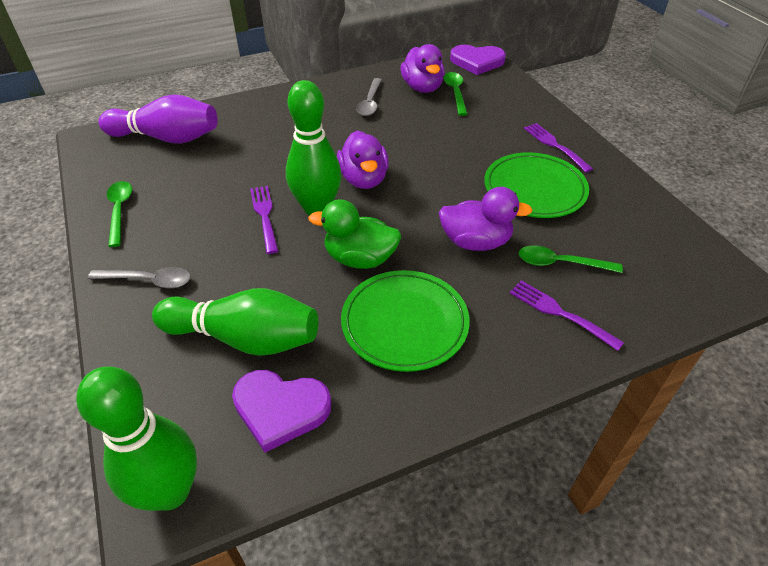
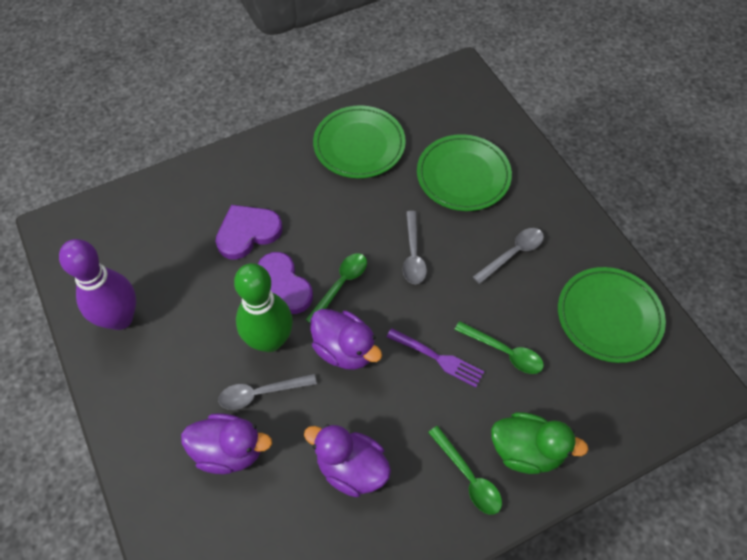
green bowling pin: [76,367,197,511] [152,288,318,356] [286,80,341,216] = 3 -> [234,263,293,352] = 1
green plate: [341,270,470,372] [484,152,589,218] = 2 -> [313,105,406,178] [417,134,512,211] [558,267,666,363] = 3
grey spoon: [88,267,191,288] [356,78,382,116] = 2 -> [218,374,317,410] [403,211,427,284] [473,228,544,284] = 3
purple fork: [250,186,278,254] [510,280,624,351] [524,123,593,172] = 3 -> [386,328,484,387] = 1

